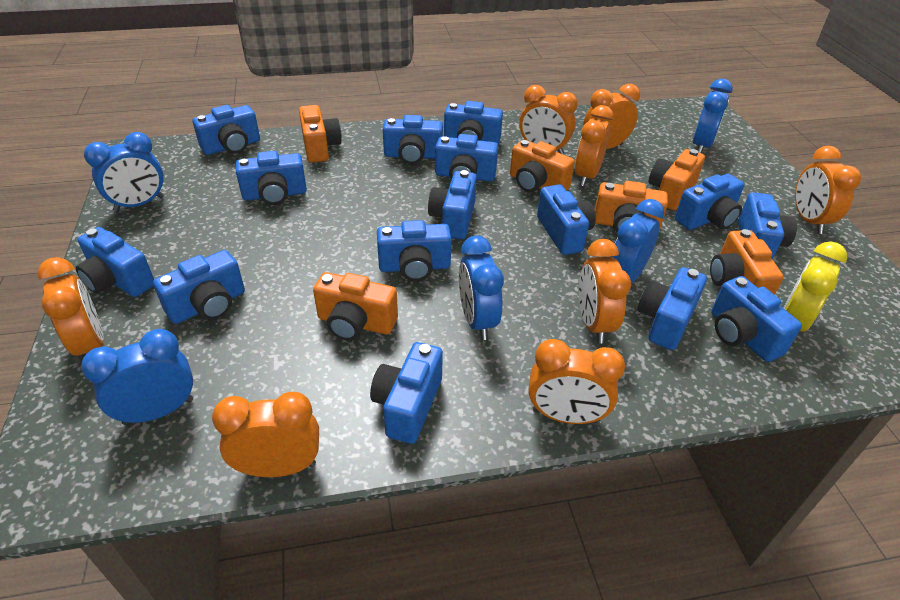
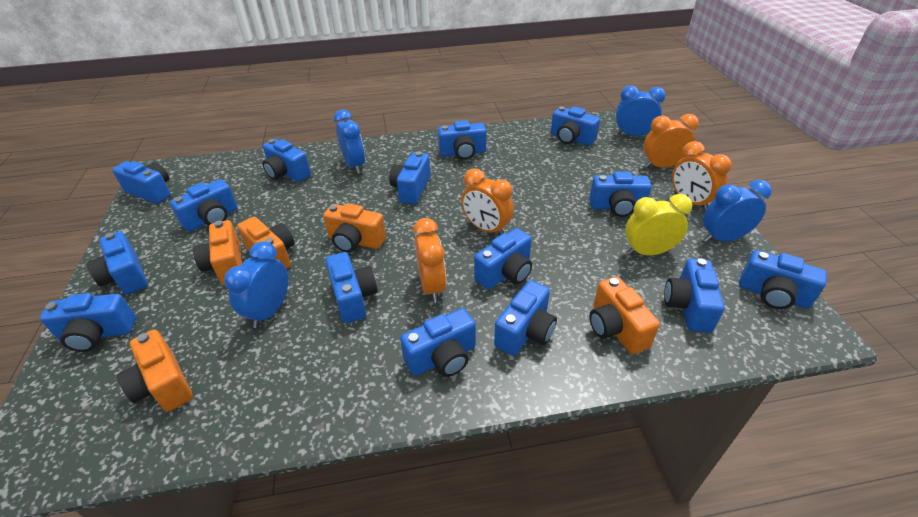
blue clock: [81,329,193,425] [84,132,164,212] [459,236,504,340] [610,199,664,284] [693,79,733,153] = 5 -> [224,241,288,328] [334,109,365,174] [616,85,666,136] [703,180,772,242] = 4
orange camera: [299,105,342,163] [313,272,398,341] [510,140,575,192] [594,181,668,233] [649,149,705,210] [710,229,784,295] = 6 -> [117,330,193,412] [193,220,242,284] [237,217,294,269] [323,203,386,252] [589,277,660,354] = 5
orange clock: [38,257,104,356] [212,392,319,477] [519,85,578,155] [529,339,625,424] [575,105,614,186] [579,239,631,344] [583,84,640,149] [795,146,861,234] = 8 -> [413,218,447,302] [461,168,514,235] [643,114,699,168] [672,141,732,211] = 4

